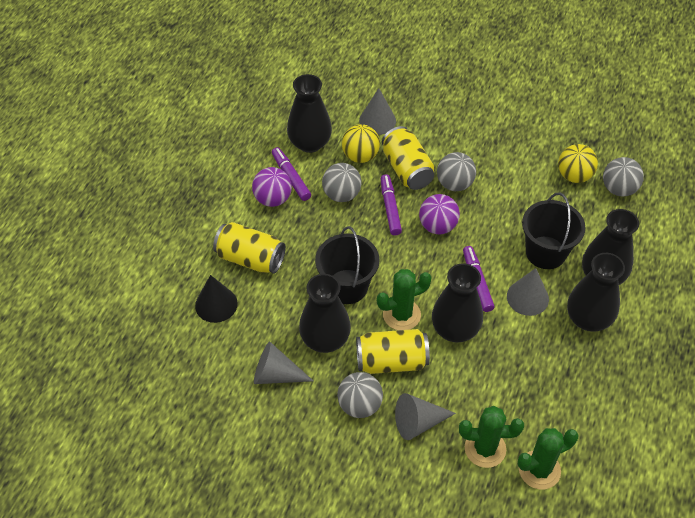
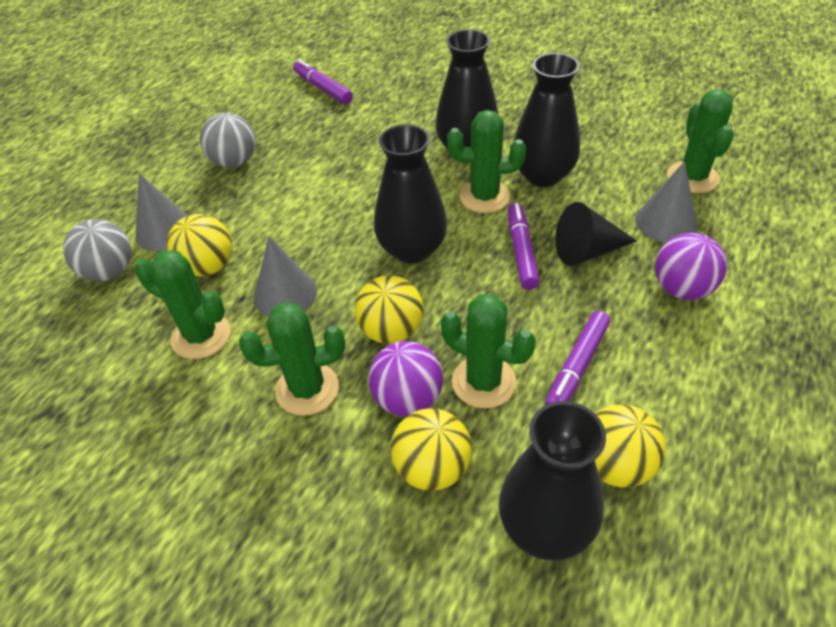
black bucket: [315,226,380,304] [522,192,585,269] = 2 -> none = 0
black vase: [287,74,332,153] [299,274,351,353] [432,263,483,343] [567,253,625,332] [582,209,639,285] = 5 -> [374,124,447,263] [436,29,498,149] [499,401,606,561] [514,53,580,187] = 4
green cactus: [377,269,432,330] [459,406,524,468] [517,428,579,489] = 3 -> [135,250,231,359] [239,303,345,416] [441,294,536,409] [447,110,526,213] [667,89,733,193] = 5
grey ball: [322,163,362,202] [337,372,383,418] [437,152,476,191] [603,157,644,196] = 4 -> [63,219,132,282] [200,113,255,168] = 2
grey cone: [254,342,313,384] [359,88,396,135] [395,393,456,440] [507,268,549,316] = 4 -> [135,173,188,251] [254,236,317,316] [635,161,697,242] = 3
yellow ball: [342,124,380,163] [558,144,598,183] = 2 -> [167,214,232,276] [355,275,424,344] [391,408,472,491] [595,405,666,488] = 4
yellow can: [213,222,286,274] [356,329,430,374] [382,126,435,190] = 3 -> none = 0

